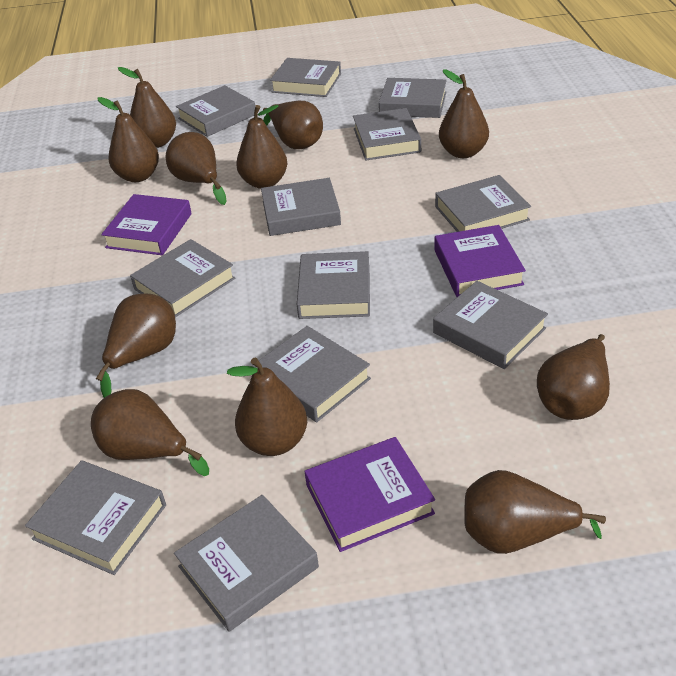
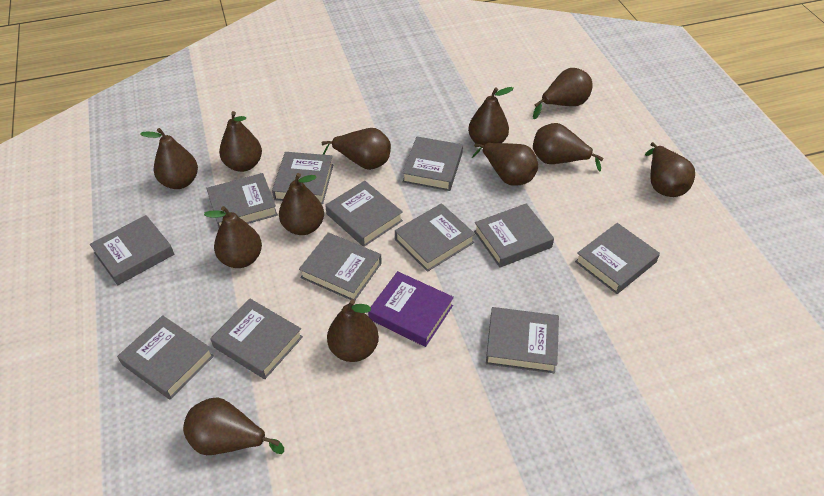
brown pear: [91,389,209,476] [96,293,176,398] [98,97,159,182] [118,67,176,148] [166,132,227,205] [227,358,307,456] [236,105,287,189] [263,101,323,149] [439,69,489,158] [464,470,606,554] [537,334,610,420] = 11 -> [140,128,198,189] [183,398,284,455] [204,206,262,268] [219,111,262,172] [279,173,324,235] [322,128,391,170] [327,299,379,362] [468,87,514,145] [472,143,538,186] [533,68,593,119] [533,123,604,171] [645,142,695,197] = 12
purple book: [101,194,192,255] [304,437,435,552] [434,225,526,297] = 3 -> [368,271,454,347] = 1

